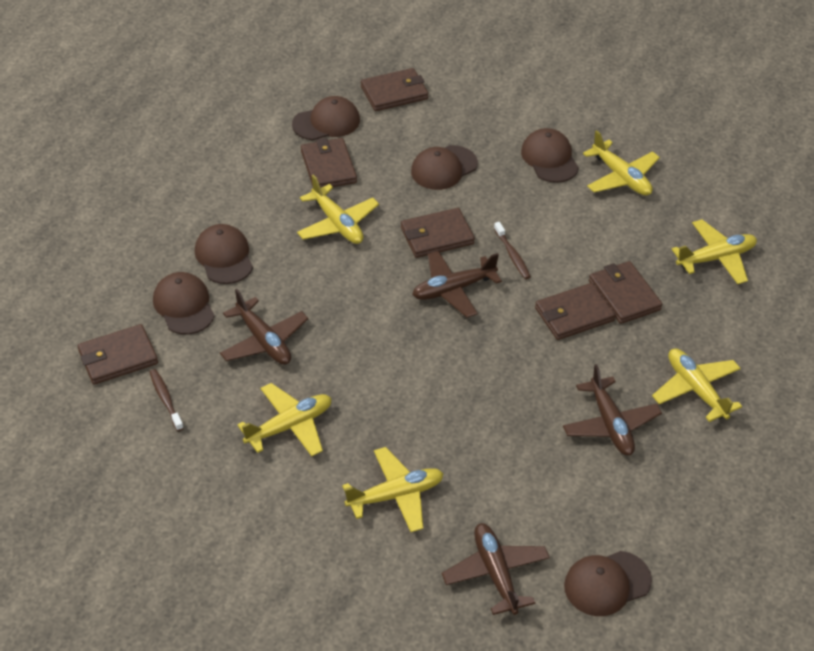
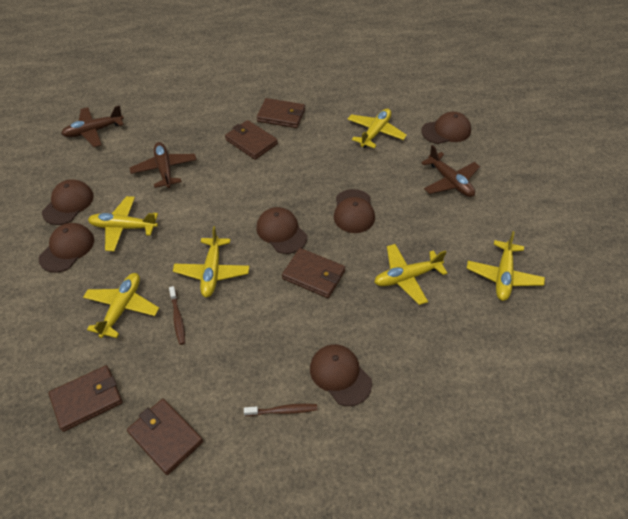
brown plane: [220,289,308,365] [412,251,502,318] [442,523,550,615] [563,364,662,456] = 4 -> [61,105,124,147] [130,142,197,188] [421,145,480,197] = 3
brown wallet: [78,324,158,385] [301,138,357,188] [361,68,428,111] [401,208,475,258] [535,283,616,340] [589,261,662,324] = 6 -> [49,365,123,432] [127,399,203,475] [225,120,278,160] [257,98,305,128] [282,248,345,298] = 5

